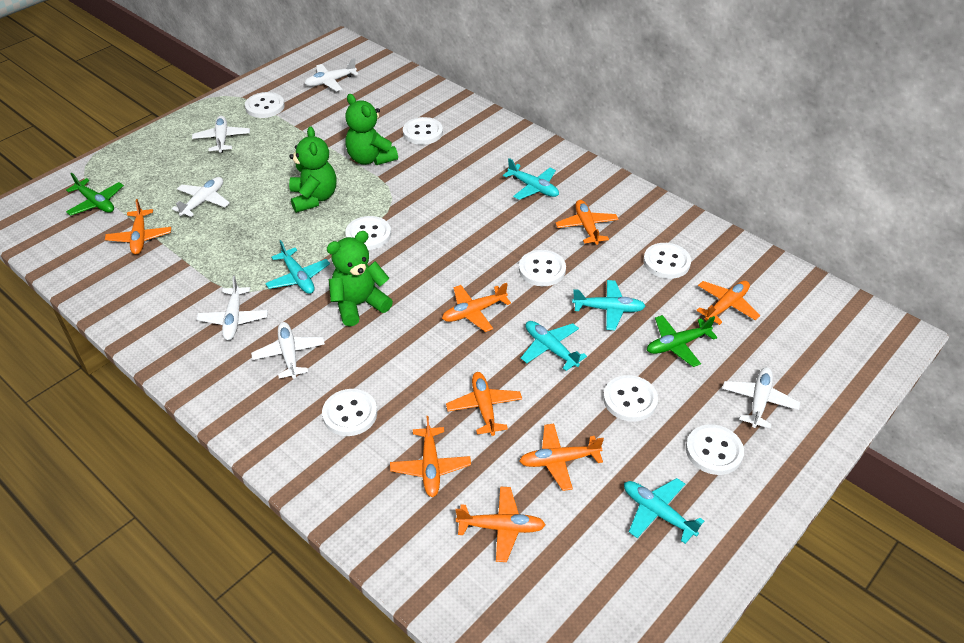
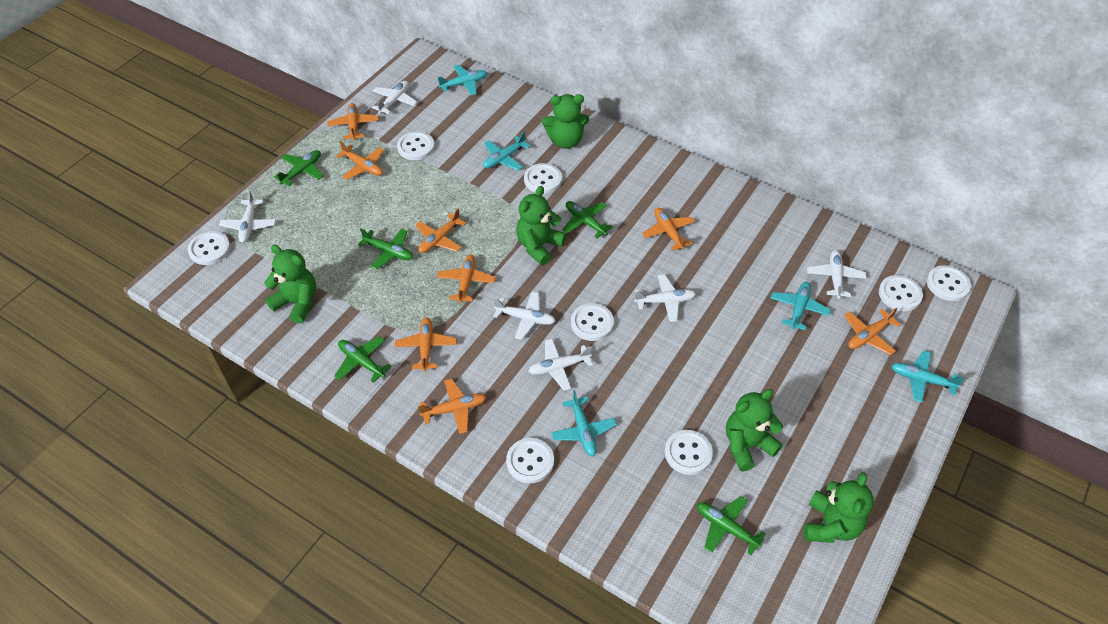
green plane: [66,173,124,216] [647,315,718,367] = 2 -> [274,150,323,187] [334,336,392,383] [358,228,413,270] [562,201,613,238] [697,496,766,555] = 5
green teddy bear: [289,126,336,213] [327,231,393,327] [345,94,398,165] = 3 -> [264,245,316,324] [516,186,566,265] [542,94,589,149] [726,389,783,471] [804,472,874,543] = 5

